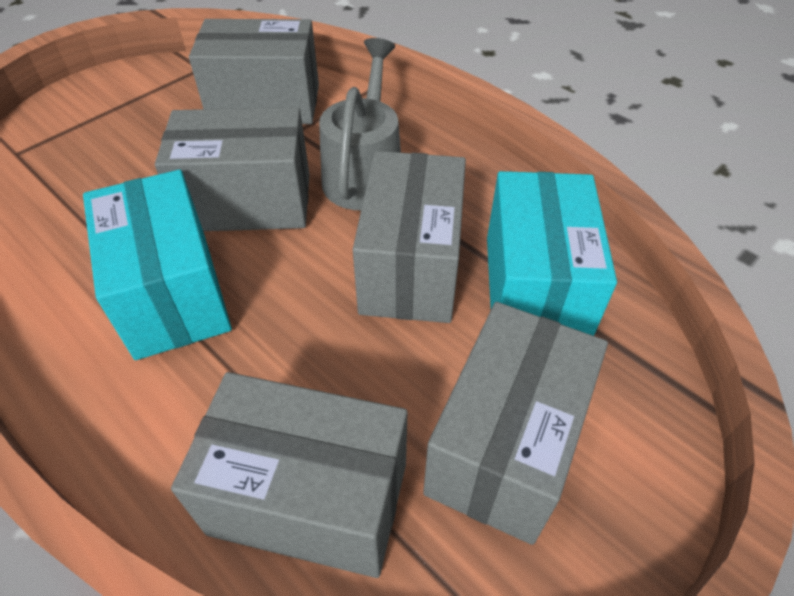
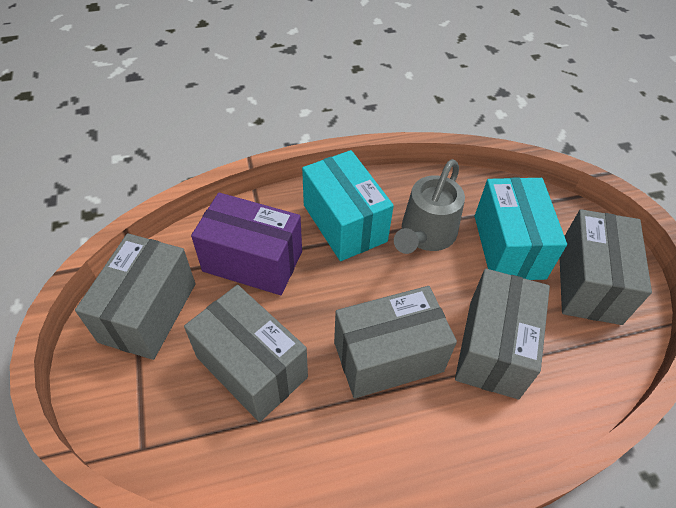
purple box: none = 0 -> [191,193,302,295] = 1

